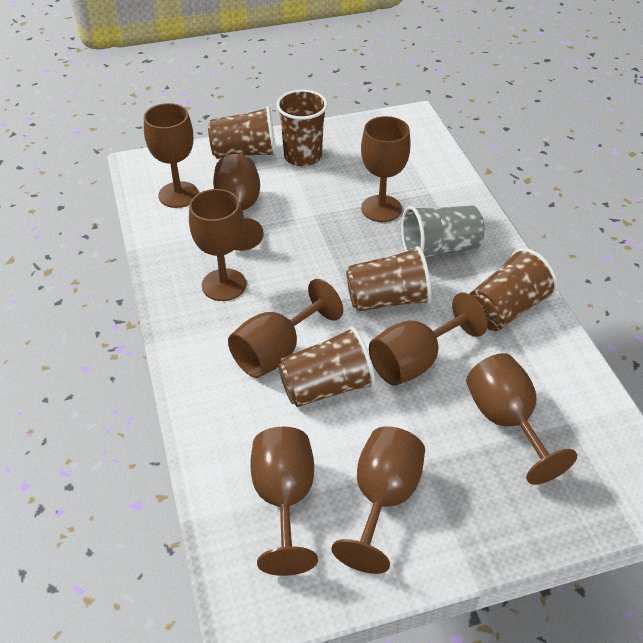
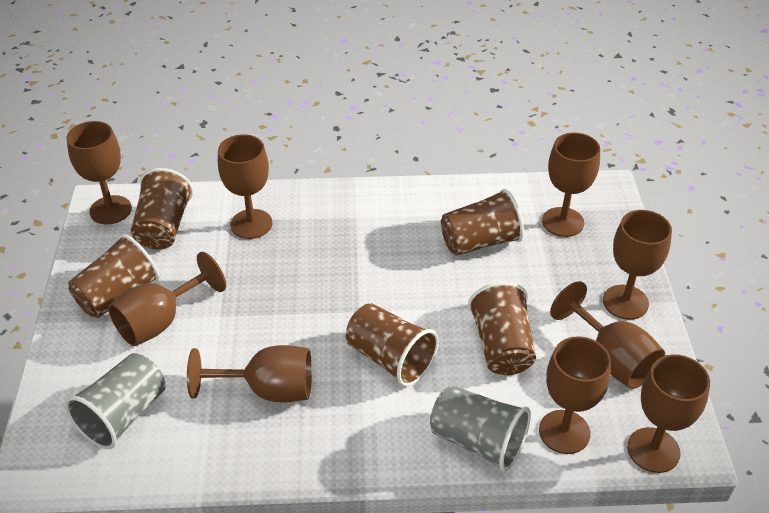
grey cup: [401,205,485,258] = 1 -> [65,353,166,449] [430,385,531,472] = 2

